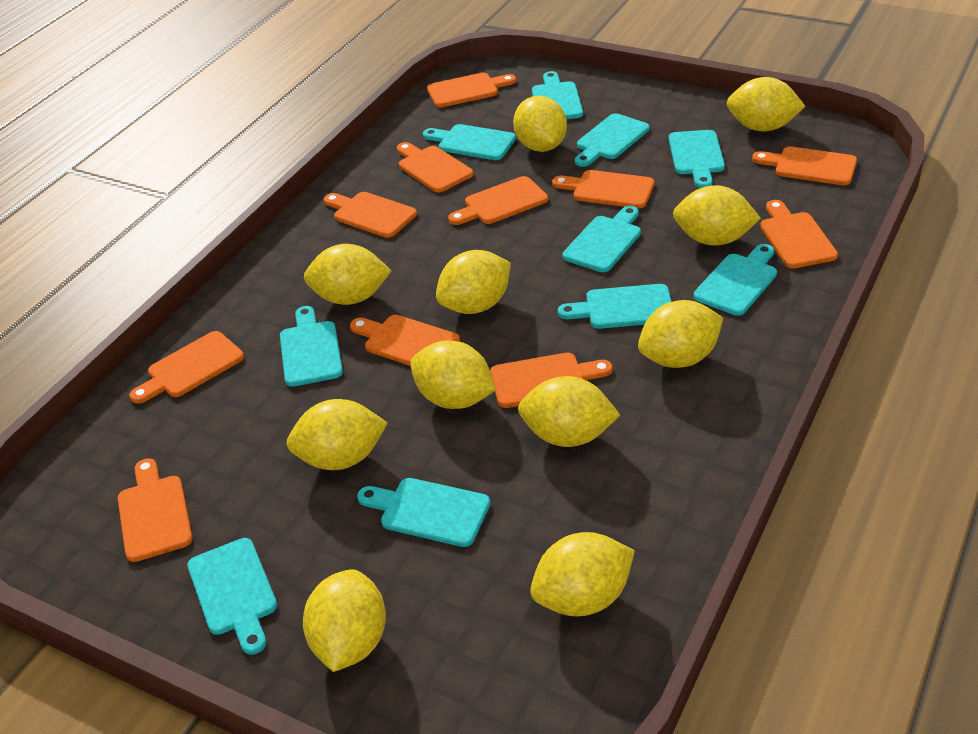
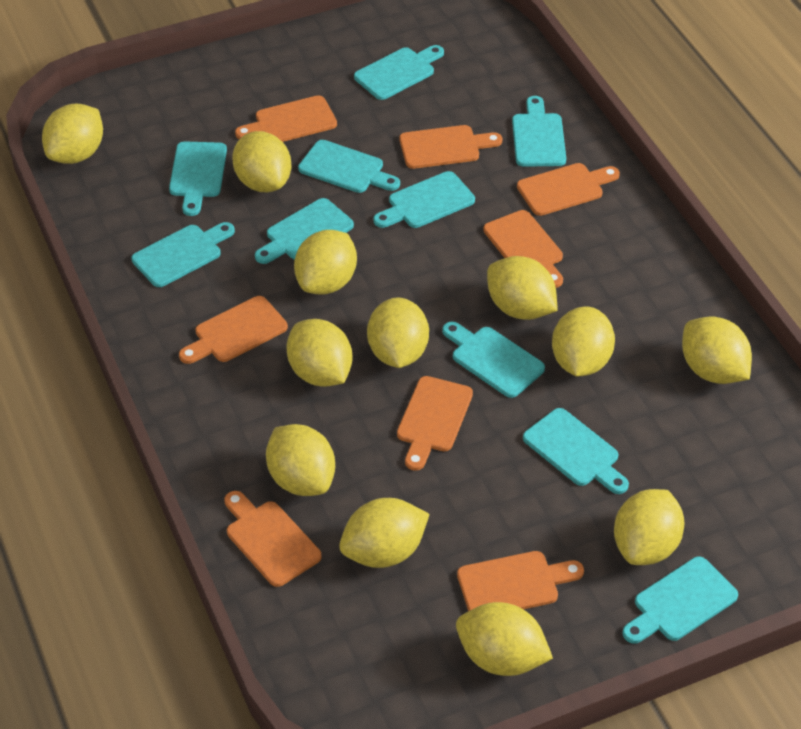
orange cutting board: [118,458,193,562] [130,331,244,404] [324,192,417,238] [350,315,460,366] [397,142,473,193] [427,73,516,108] [448,176,548,225] [490,353,613,408] [552,170,654,209] [752,147,857,185] [760,200,838,269] = 11 -> [179,296,288,364] [224,491,322,587] [235,95,337,142] [397,376,473,471] [400,125,502,169] [457,551,584,611] [483,210,563,288] [517,163,620,216] = 8
yellow lemon: [286,399,388,470] [303,569,386,672] [304,244,392,305] [410,340,496,409] [436,250,511,314] [513,96,567,152] [518,376,620,447] [530,532,635,616] [638,300,723,368] [673,185,761,246] [726,77,805,131] = 11 -> [42,104,103,164] [232,131,291,192] [266,424,335,496] [286,319,353,387] [294,230,357,295] [339,498,429,568] [367,297,429,368] [456,602,553,676] [487,256,558,320] [552,306,615,376] [614,489,684,565] [682,317,752,384] = 12

